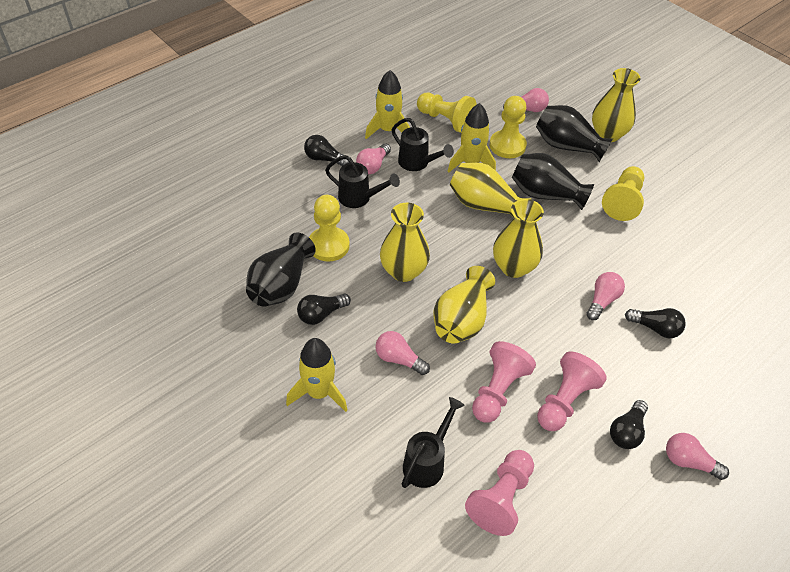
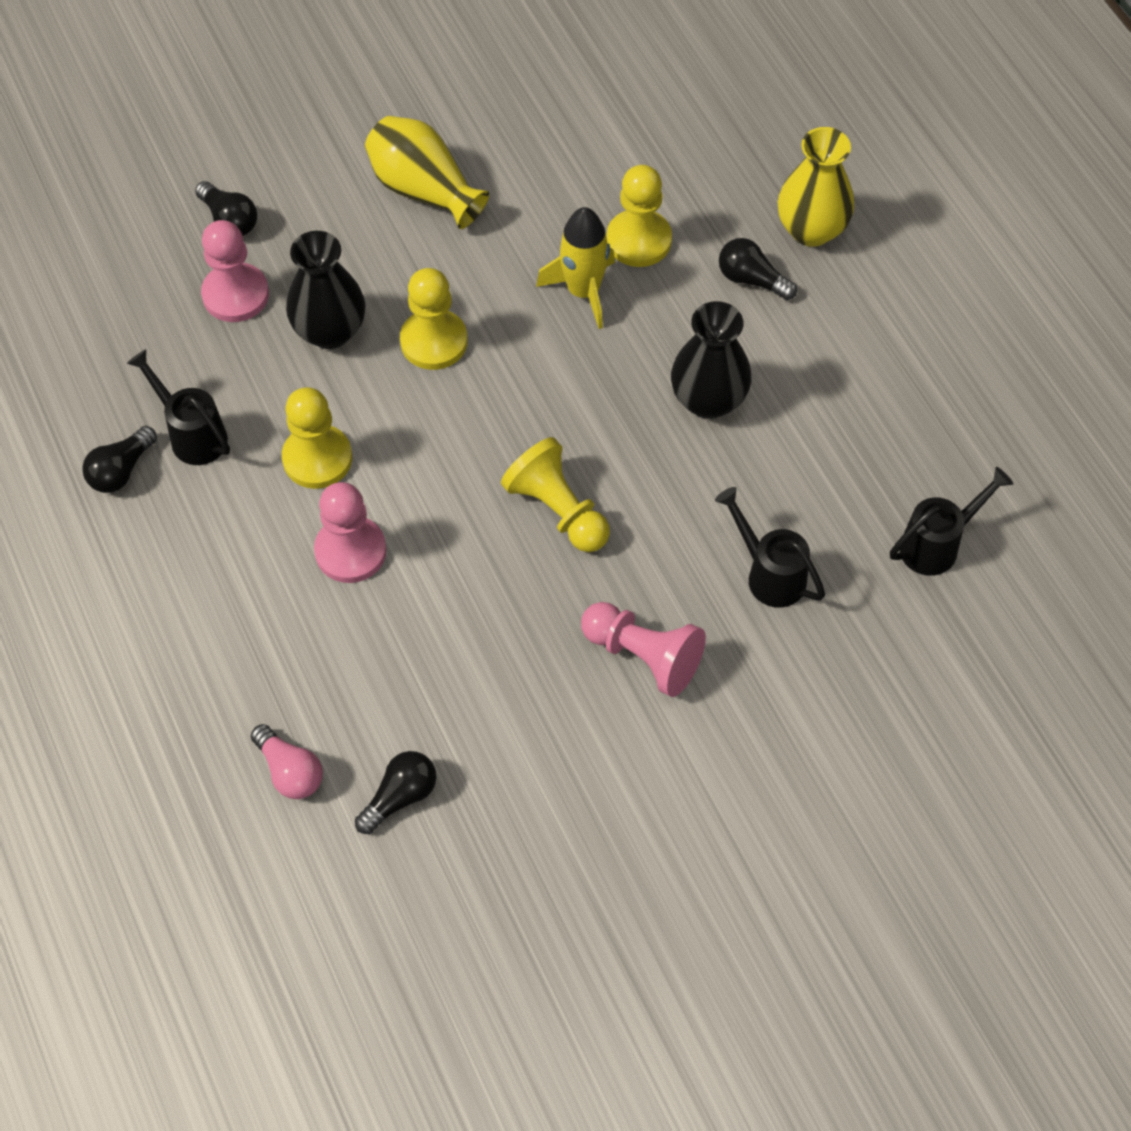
black vase: [246,233,316,307] [512,153,594,210] [536,105,613,162] = 3 -> [286,231,366,349] [671,301,751,419] = 2
pink light bulb: [356,144,391,174] [375,331,430,375] [503,88,549,112] [586,272,625,320] [666,433,729,480] = 5 -> [251,724,323,799] = 1
yellow rocket: [286,338,347,412] [365,70,410,139] [448,103,496,172] = 3 -> [536,207,615,329] = 1
yellow vase: [380,203,430,282] [433,266,495,344] [450,163,532,218] [493,199,544,278] [592,68,641,142] = 5 -> [365,116,489,229] [778,127,854,247] = 2

